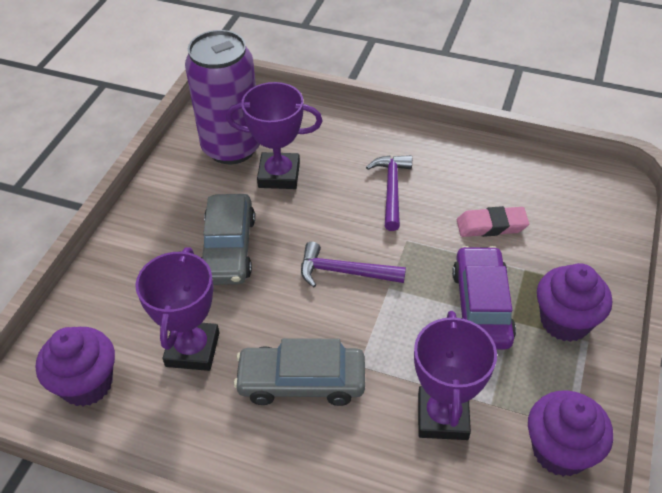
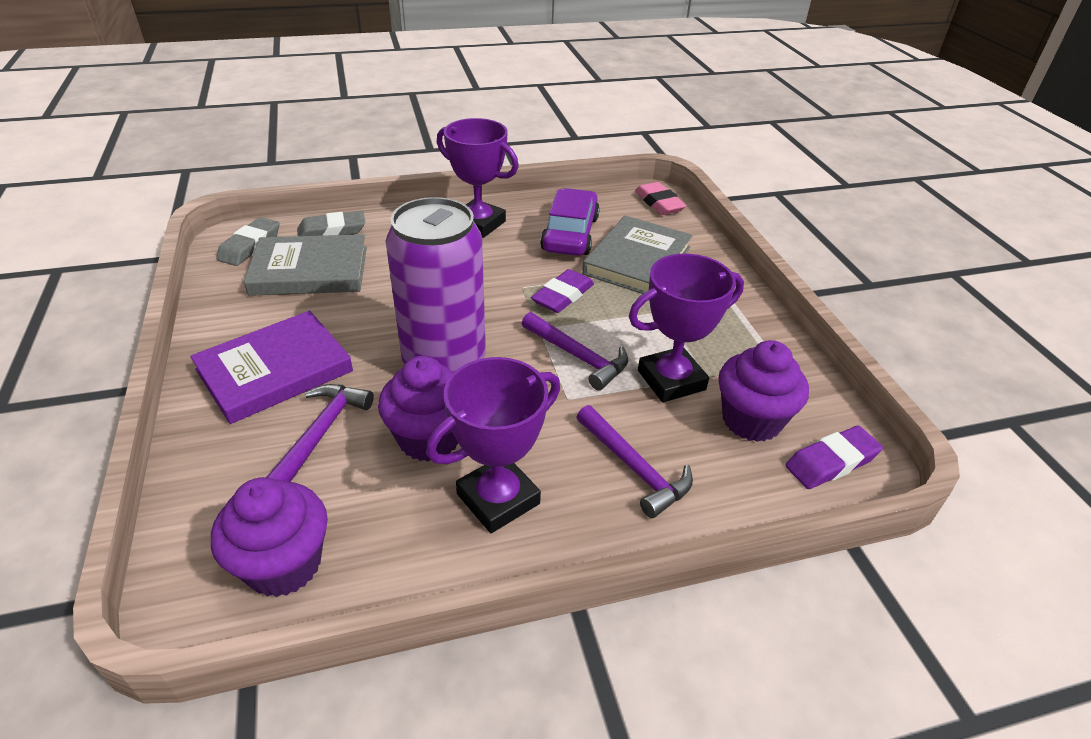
grey book: none = 0 -> [244,234,367,296] [582,216,693,294] = 2
grey car: [201,194,255,285] [234,338,365,406] = 2 -> none = 0
grey eraser: none = 0 -> [216,217,280,266] [297,211,365,236] = 2
purple book: none = 0 -> [190,311,353,424] = 1
purple eraser: none = 0 -> [531,269,594,313] [785,426,883,489] = 2
purple hammer: [301,242,406,287] [366,155,412,231] = 2 -> [266,384,374,482] [522,312,628,390] [576,405,693,518] = 3

